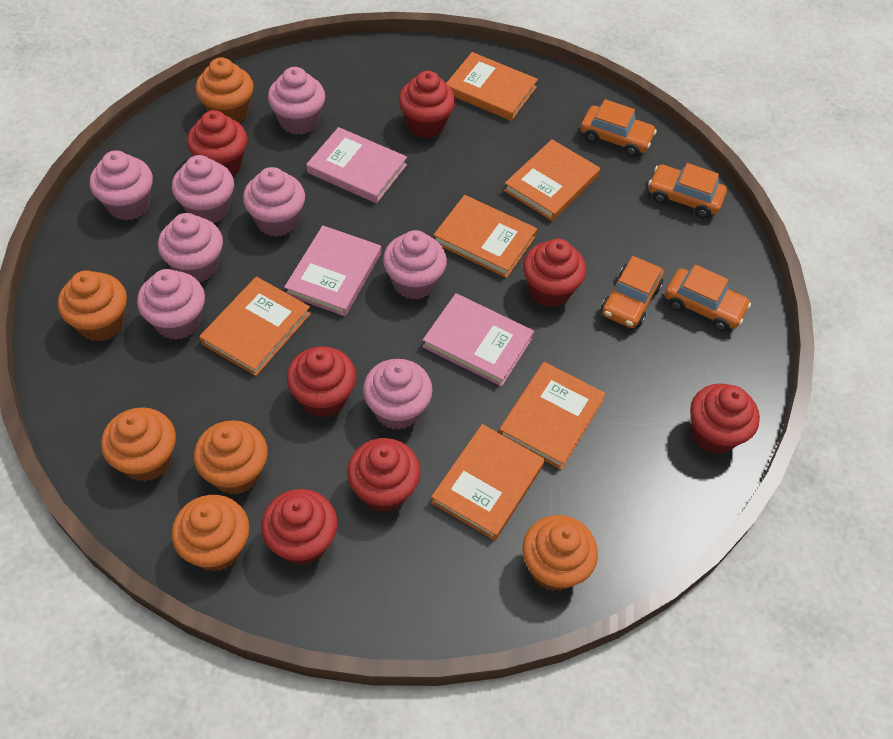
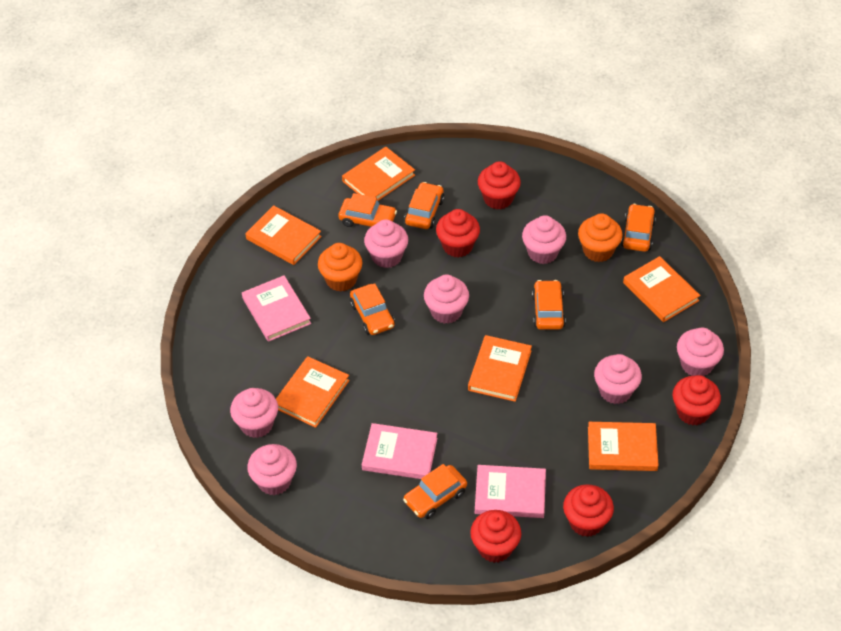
orange car: [580,99,657,157] [601,256,664,328] [648,163,727,218] [665,265,751,332] = 4 -> [338,193,397,227] [350,283,395,335] [403,464,467,519] [404,182,444,229] [532,280,566,330] [621,204,656,252] = 6
orange cupcake: [58,270,127,342] [101,407,176,482] [172,495,249,572] [194,420,268,495] [196,57,254,123] [522,515,598,591] = 6 -> [318,243,362,292] [578,213,623,262] = 2
pink cupcake: [90,151,153,220] [137,269,205,340] [158,213,223,282] [172,155,234,223] [243,167,305,237] [268,67,325,135] [363,359,433,430] [383,230,447,300] = 8 -> [230,388,278,438] [247,444,297,495] [364,219,408,268] [424,274,469,324] [522,215,566,264] [594,354,642,404] [677,327,724,376] = 7
red cupcake: [187,110,247,176] [261,489,338,565] [287,347,356,417] [347,438,421,512] [399,71,455,138] [523,239,586,307] [690,383,760,454] = 7 -> [436,209,480,258] [470,510,521,563] [478,161,521,210] [563,484,614,537] [673,375,721,425] = 5

